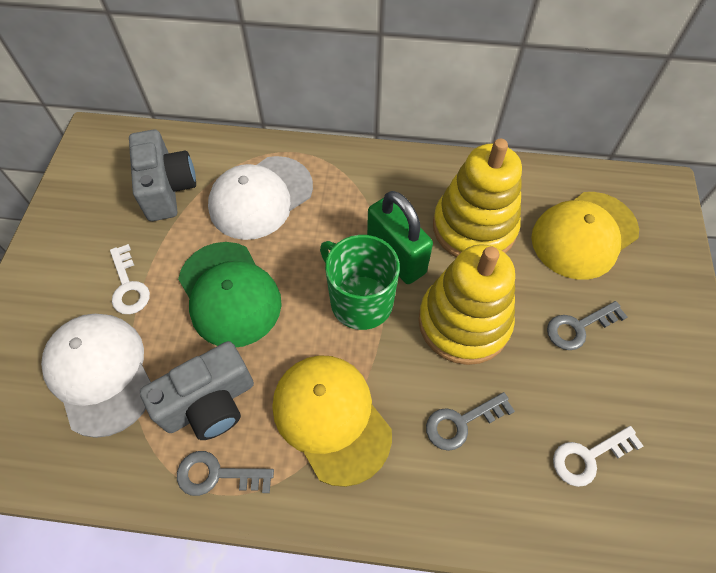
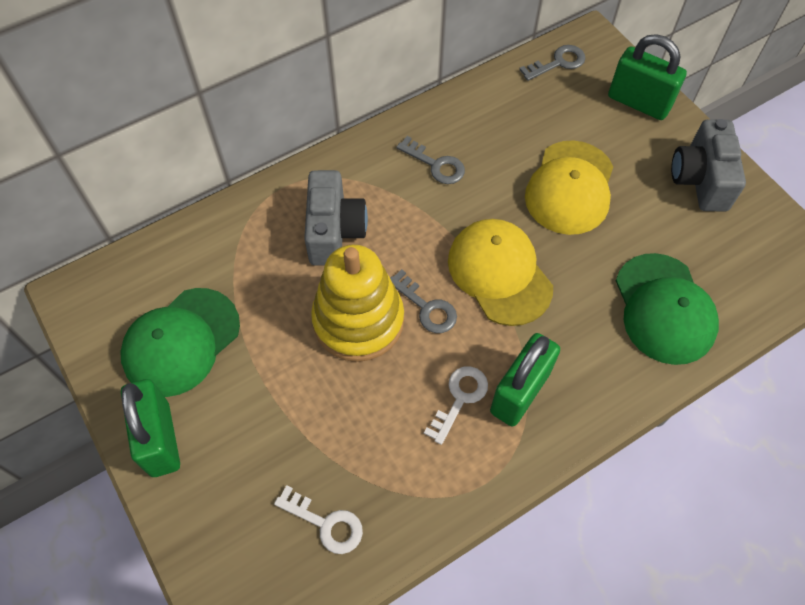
green cap: [178,242,282,347] = 1 -> [120,288,240,397] [616,253,719,365] = 2
green mug: [320,235,400,330] = 1 -> none = 0
green padlock: [367,191,433,284] = 1 -> [121,379,180,477] [490,333,560,427] [608,34,687,120] = 3
white cap: [41,314,151,438] [208,156,313,240] = 2 -> none = 0
yellow stacking toy: [418,244,515,365] [433,139,522,257] = 2 -> [311,244,404,362] = 1

